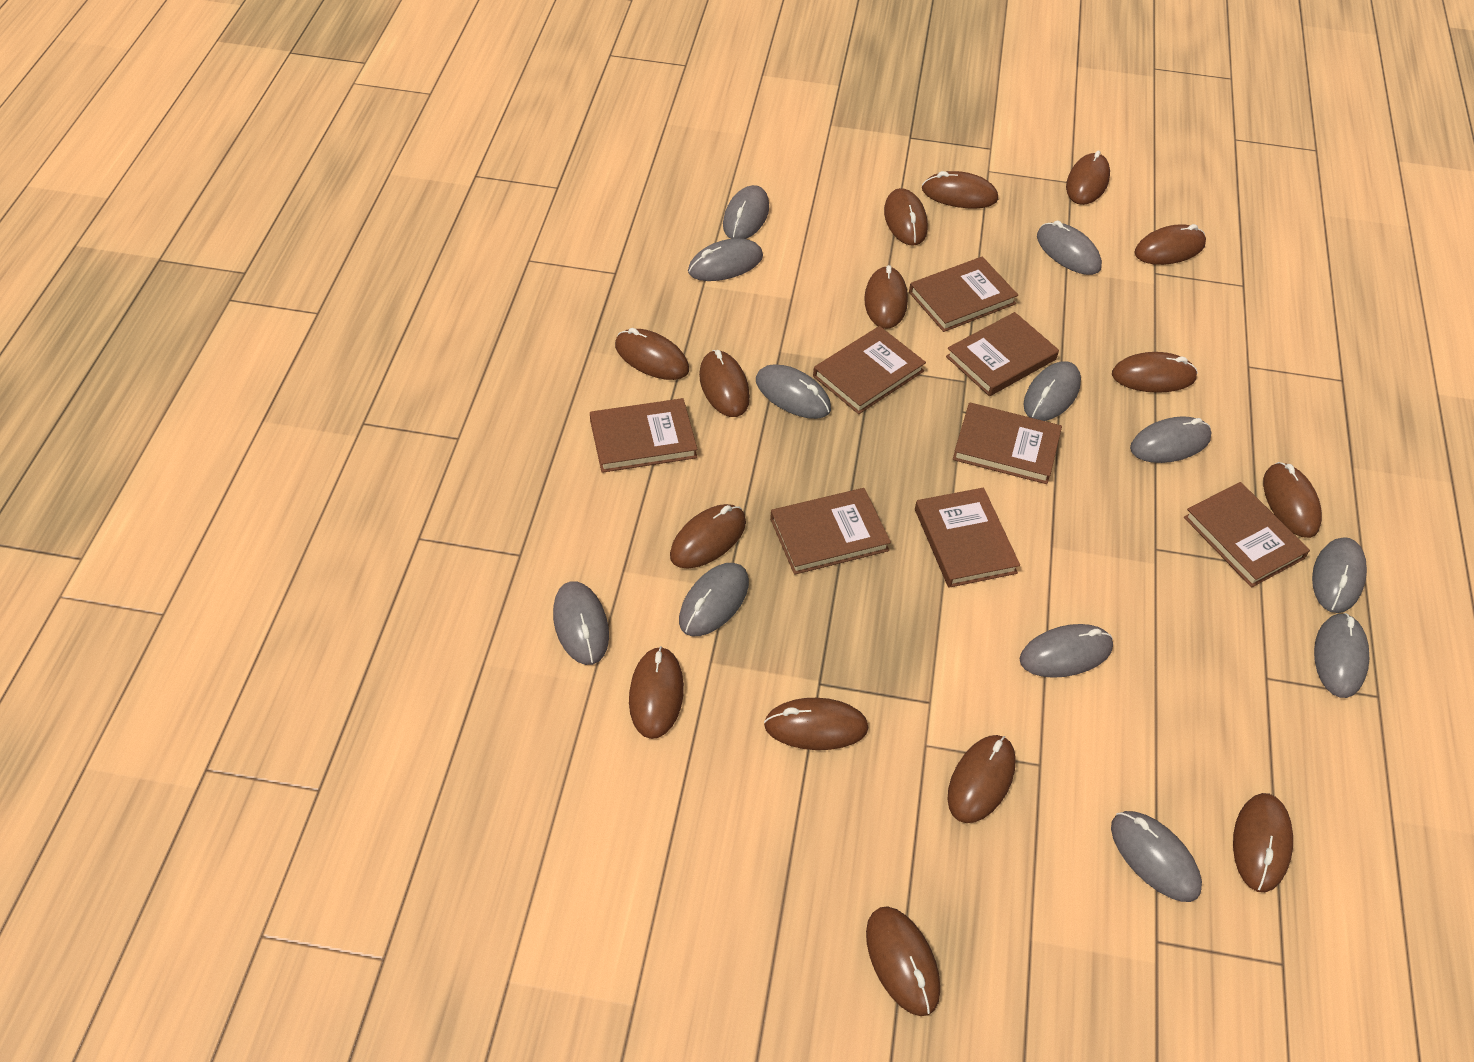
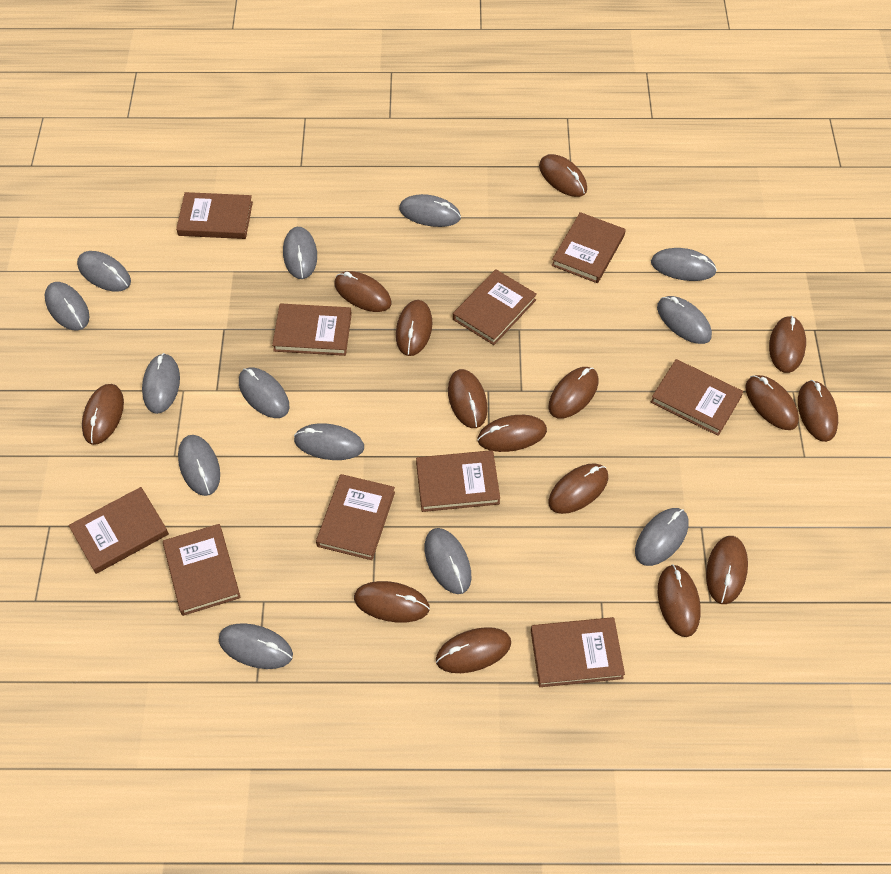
brown book: [590,398,697,473] [770,488,891,575] [813,326,926,414] [909,257,1018,332] [915,488,1020,588] [946,312,1059,396] [953,402,1062,484] [1184,482,1310,587] = 8 -> [69,487,169,574] [163,524,241,616] [176,192,253,239] [272,304,352,356] [316,474,395,560] [416,450,500,512] [453,269,537,345] [531,617,625,687] [552,212,626,283] [651,359,743,436] = 10
grey mouse: [553,581,609,665] [679,563,749,636] [688,238,763,281] [723,185,769,239] [756,364,831,419] [1019,624,1113,678] [1023,361,1081,421] [1037,220,1102,275] [1111,811,1202,902] [1130,416,1212,463] [1312,537,1367,613] [1314,613,1369,698] = 12 -> [45,282,89,330] [77,251,131,292] [142,353,180,414] [178,435,220,496] [219,623,293,669] [239,367,289,418] [283,227,317,279] [294,423,364,460] [399,194,461,227] [425,528,471,594] [635,508,688,566] [651,248,717,281] [657,296,712,344] = 13

